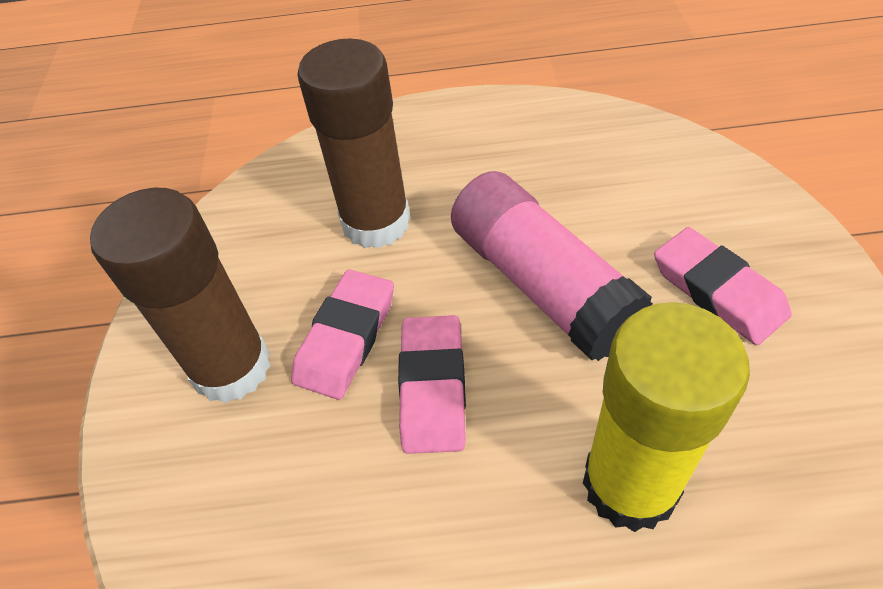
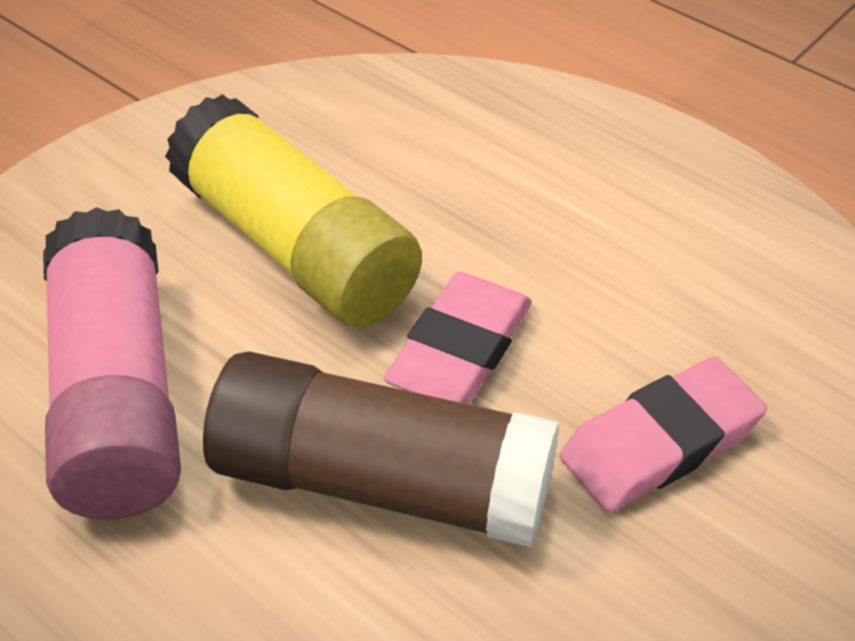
brown glue stick: [90,188,271,403] [297,38,410,248] = 2 -> [203,351,559,548] = 1
pink eraser: [291,269,394,400] [398,315,466,454] [654,227,792,345] = 3 -> [383,272,532,404] [559,356,767,513] = 2

